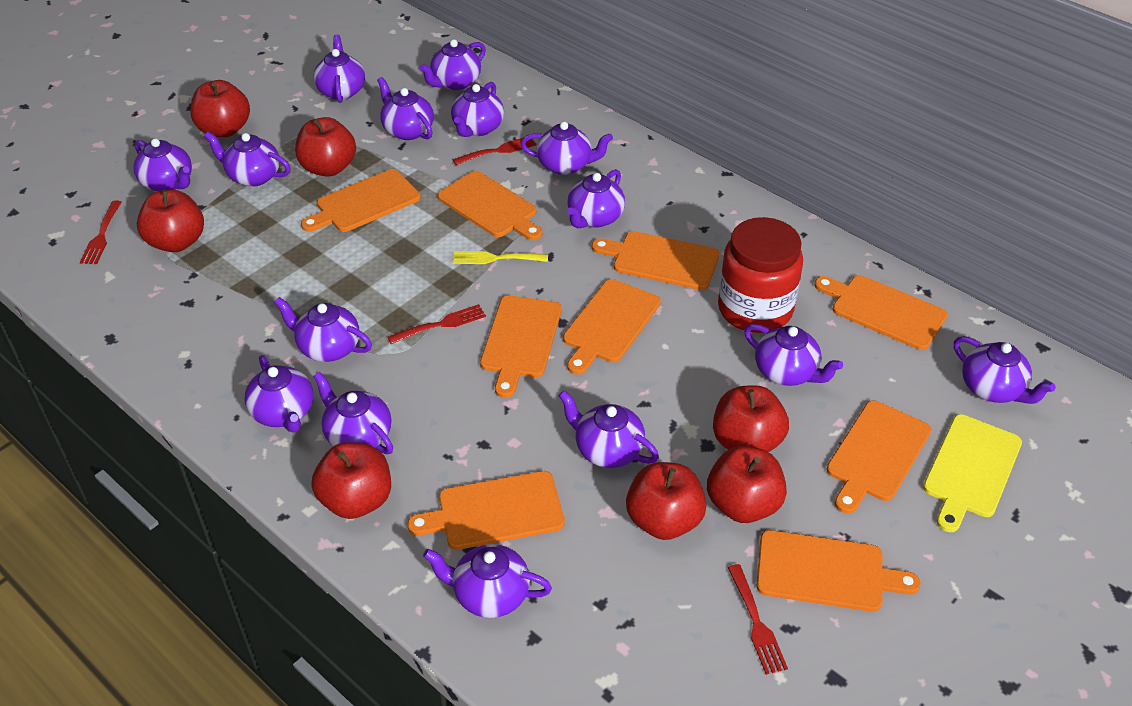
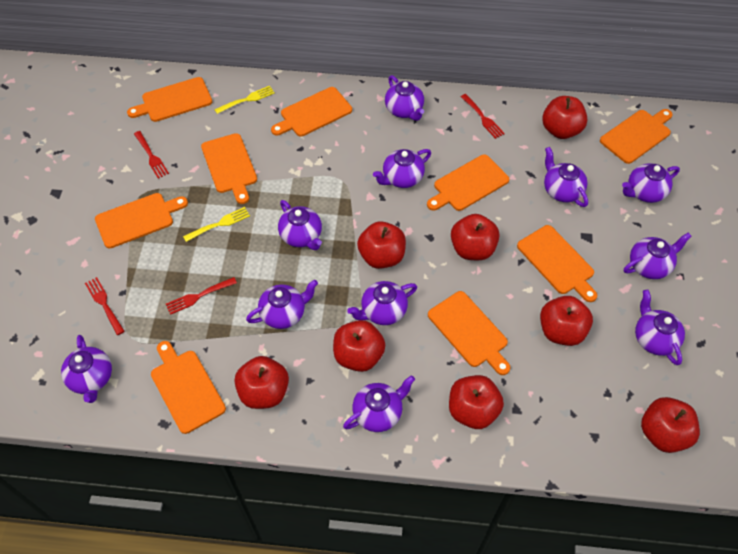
purple teapot: [134,138,192,191] [204,132,291,187] [245,355,314,433] [274,297,372,362] [313,35,365,103] [313,372,393,454] [377,77,434,140] [419,39,486,90] [423,544,552,618] [451,82,504,137] [520,121,613,175] [559,390,659,468] [567,169,625,228] [744,324,843,386] [954,336,1056,404] = 15 -> [61,335,112,403] [246,280,318,329] [278,200,322,250] [343,375,415,432] [347,281,417,325] [373,149,431,188] [385,75,424,121] [544,147,588,207] [622,163,680,203] [624,233,692,279] [635,290,685,365] = 11
red apple: [137,190,204,252] [190,80,250,137] [295,117,356,177] [312,442,391,519] [626,462,707,540] [707,446,787,523] [713,385,789,452] = 7 -> [234,356,289,409] [333,320,385,372] [357,221,406,269] [449,375,504,429] [451,214,499,260] [540,296,593,346] [542,96,588,139] [641,397,700,453] = 8
red jar: [718,217,803,333] = 1 -> none = 0
yellow cutting board: [923,414,1022,532] = 1 -> none = 0
yellow fork: [453,251,548,264] = 1 -> [183,207,250,242] [214,86,275,114] = 2

